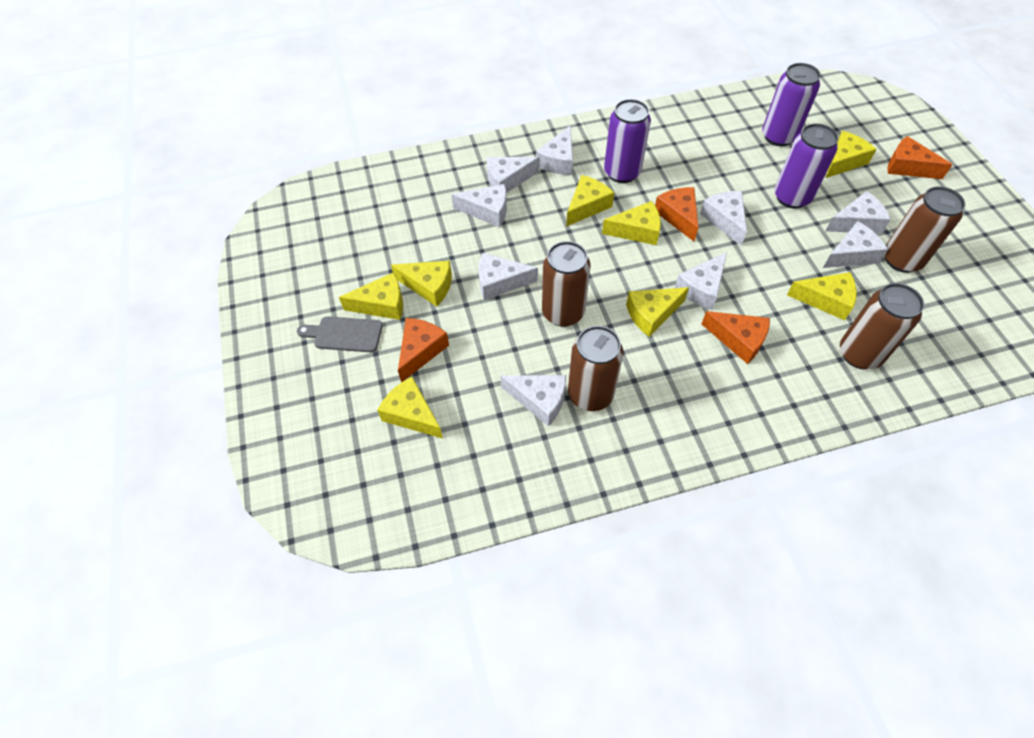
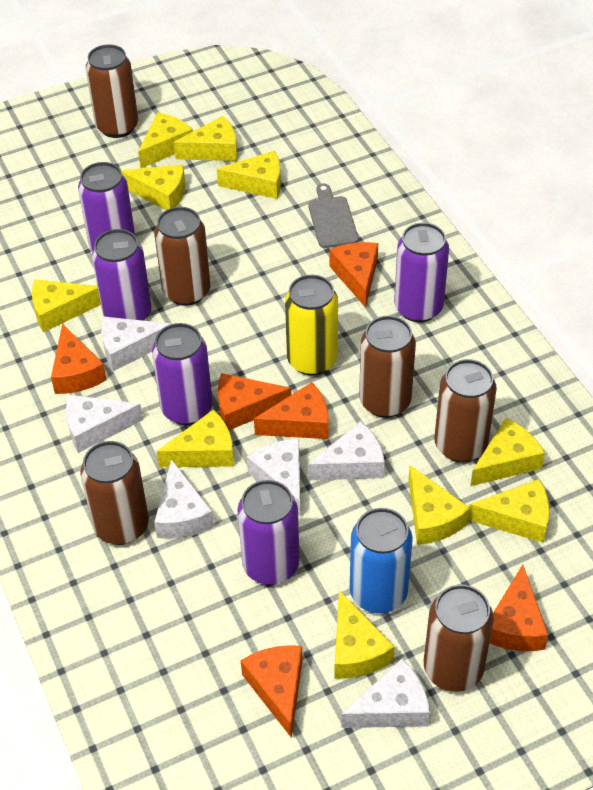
blue can: none = 0 -> [350,508,413,613] = 1
brown can: [542,241,590,327] [568,326,623,411] [840,283,924,369] [885,186,965,273] = 4 -> [80,441,149,545] [86,44,138,138] [154,207,210,306] [359,316,416,418] [424,584,494,692] [434,359,497,462] = 6
orange cheese: [398,318,449,383] [655,187,698,241] [702,311,770,364] [887,136,953,179] = 4 -> [51,324,107,394] [218,373,292,430] [241,645,303,738] [254,382,328,439] [329,242,378,308] [490,565,548,651] = 6
purple can: [604,99,651,183] [762,63,821,146] [774,123,838,209] = 3 -> [78,162,135,251] [92,229,151,321] [152,323,212,425] [237,480,300,585] [394,223,449,322] = 5
white cheese: [451,184,507,227] [479,253,538,300] [487,157,539,193] [500,375,566,427] [536,125,573,175] [675,252,727,310] [700,191,747,246] [823,221,888,268] [826,191,891,234] = 9 -> [66,395,143,453] [101,316,171,371] [154,459,214,539] [247,439,301,517] [308,421,385,480] [341,659,430,728] = 6
yellow can: none = 0 -> [285,275,338,376] = 1
yellow cheese: [339,272,403,320] [377,377,443,439] [391,260,452,307] [566,175,614,227] [602,201,661,245] [626,287,689,337] [787,272,857,320] [826,131,877,178] = 8 -> [32,279,101,332] [121,165,185,210] [138,112,193,168] [156,410,234,467] [174,116,237,161] [217,151,281,199] [334,590,395,679] [408,465,470,545] [469,479,549,543] [470,418,545,486] = 10

